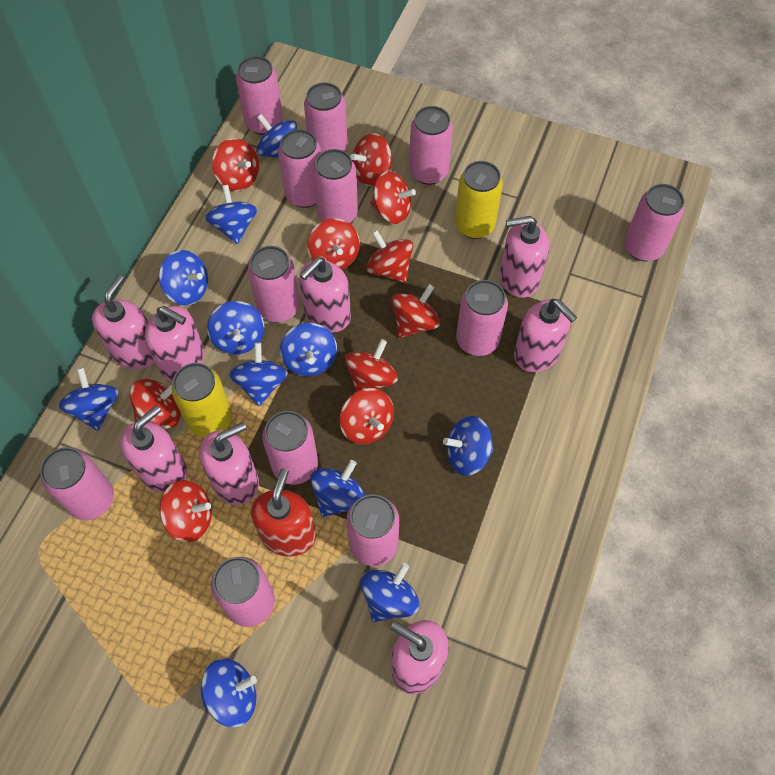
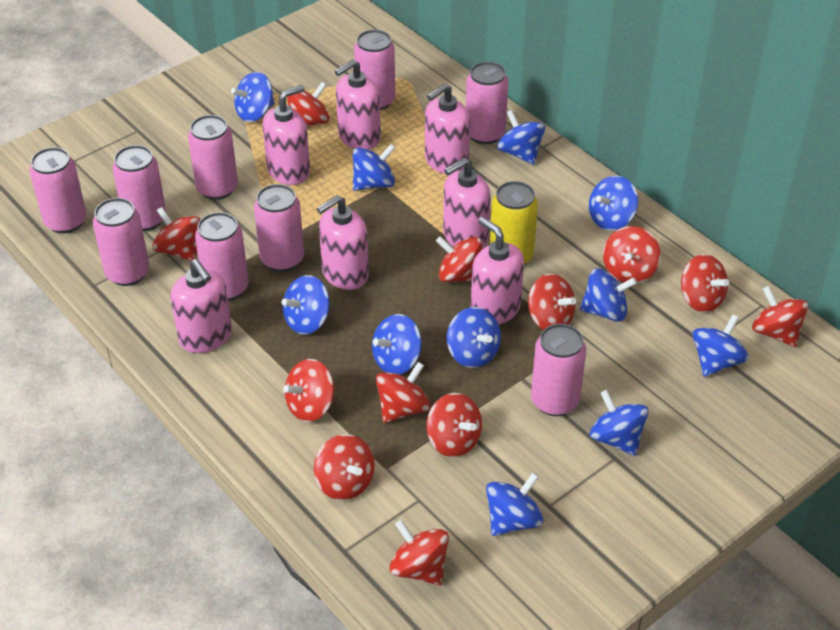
pink can: [40,447,114,520] [211,557,275,627] [236,56,283,135] [248,246,300,322] [262,411,318,485] [278,129,321,208] [304,82,348,153] [313,149,358,223] [346,495,399,566] [409,106,453,185] [456,280,508,356] [624,184,684,261] = 12 -> [30,147,87,234] [93,198,149,286] [113,145,166,231] [188,115,238,200] [195,212,249,301] [254,184,304,272] [354,30,395,110] [466,62,508,144] [531,324,586,416] = 9
pink soap dispenser: [92,275,155,369] [120,405,187,493] [145,306,205,381] [199,422,259,505] [299,257,351,333] [391,620,449,694] [500,216,549,298] [514,299,577,372] = 8 -> [171,259,232,353] [262,85,310,185] [317,195,369,290] [335,59,381,150] [425,83,470,175] [443,158,491,249] [471,217,524,324] = 7
red soap dispenser: [251,469,317,557] = 1 -> none = 0
red spinning top: [130,379,181,429] [159,480,212,542] [212,138,259,191] [307,218,360,269] [340,388,394,444] [345,339,398,392] [350,133,392,186] [366,230,413,283] [370,172,416,224] [391,284,440,338] = 10 -> [152,207,201,261] [283,359,334,422] [287,82,330,126] [314,434,375,500] [376,362,430,423] [390,519,449,585] [426,393,482,457] [436,236,482,282] [528,274,576,330] [603,226,661,283] [681,254,729,313] [752,286,808,347] = 12
yellow can: [172,363,232,437] [455,161,503,239] = 2 -> [490,181,538,265] = 1

